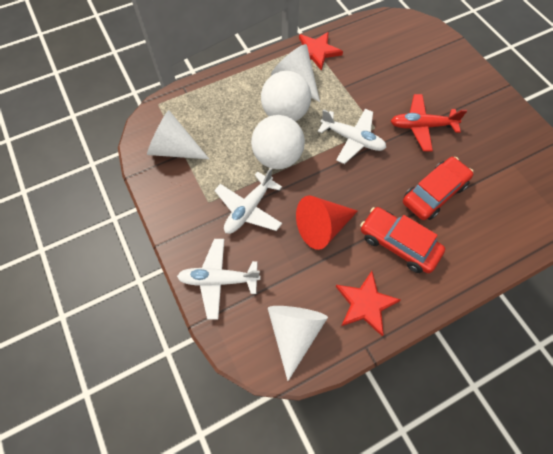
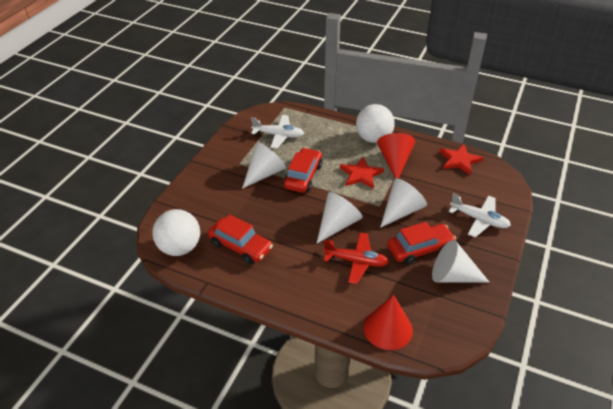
red car: [360,207,445,273] [403,157,473,220] = 2 -> [208,214,273,264] [284,148,323,192] [387,222,456,265] = 3
red cone: [296,196,358,250] = 1 -> [363,295,413,350] [377,133,415,179] = 2
white cone: [147,110,209,159] [268,306,328,381] [271,44,320,102] = 3 -> [242,142,286,189] [316,192,363,244] [380,178,427,228] [432,240,490,283] = 4
white plane: [177,239,261,320] [214,168,282,234] [318,109,386,164] = 3 -> [251,115,304,149] [449,193,511,237] = 2

